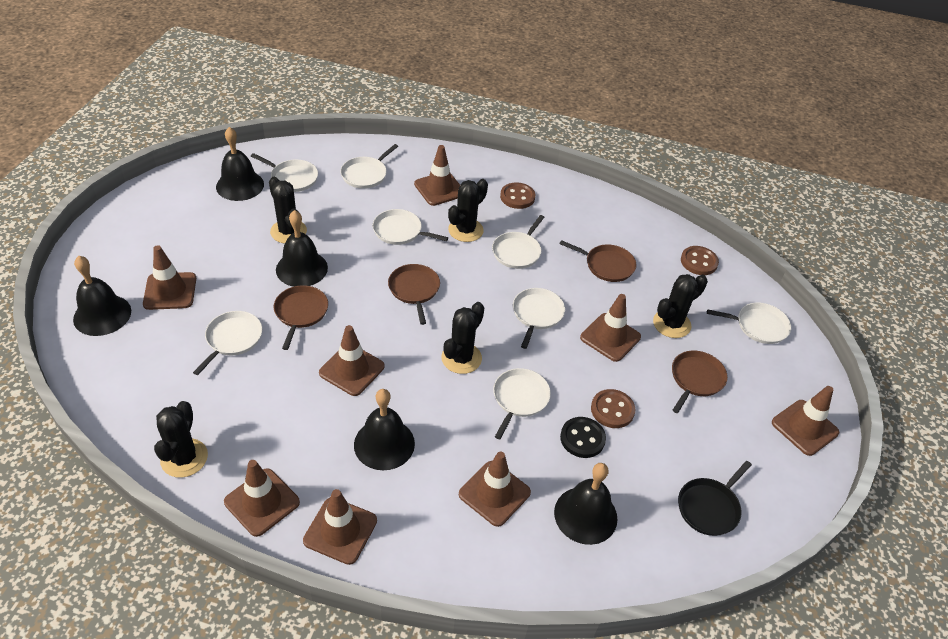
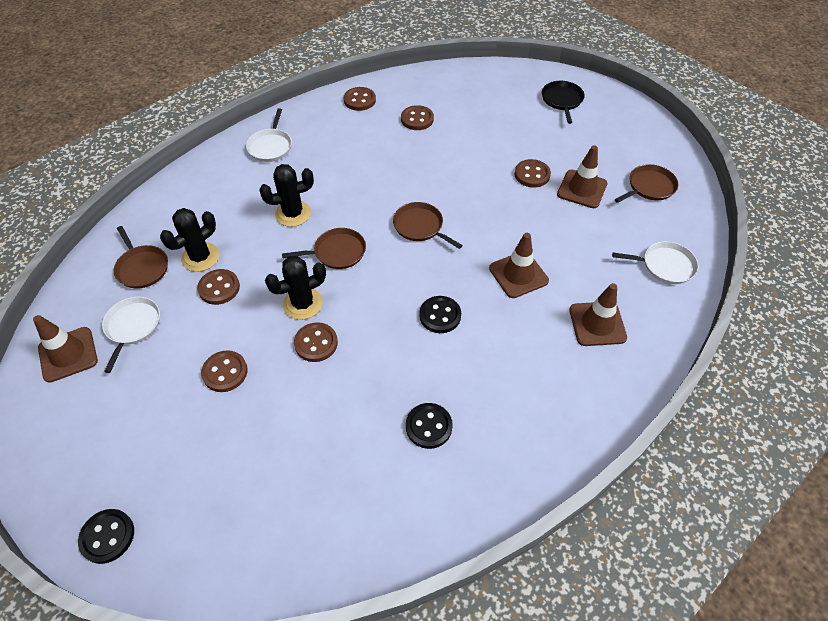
black bell: [73,256,131,336] [216,127,264,201] [276,210,328,287] [354,389,415,470] [554,463,617,545] = 5 -> none = 0
black button: [560,417,606,458] = 1 -> [78,509,134,564] [406,403,453,449] [419,296,461,333] = 3
black cactus: [154,401,208,478] [269,177,307,243] [441,302,484,374] [448,179,488,242] [653,274,708,338] = 5 -> [160,208,219,272] [259,164,314,227] [265,256,326,320] = 3
brown button: [500,182,535,209] [591,389,636,428] [681,246,719,275] = 3 -> [197,269,240,305] [201,350,248,392] [294,322,338,362] [344,87,376,111] [401,105,434,130] [515,159,551,188] = 6
brown traffic cone: [143,245,196,310] [224,460,300,537] [303,489,377,565] [319,325,384,396] [414,145,460,206] [459,452,531,527] [580,294,641,362] [772,386,839,456] = 8 -> [33,315,98,383] [489,233,549,298] [557,145,608,208] [569,283,627,346] = 4
white pan: [193,311,262,375] [251,153,318,192] [340,144,398,189] [373,209,448,245] [492,215,544,269] [493,368,551,439] [513,288,565,349] [707,302,791,344] = 8 -> [102,297,160,373] [246,108,292,162] [612,241,699,284] = 3

